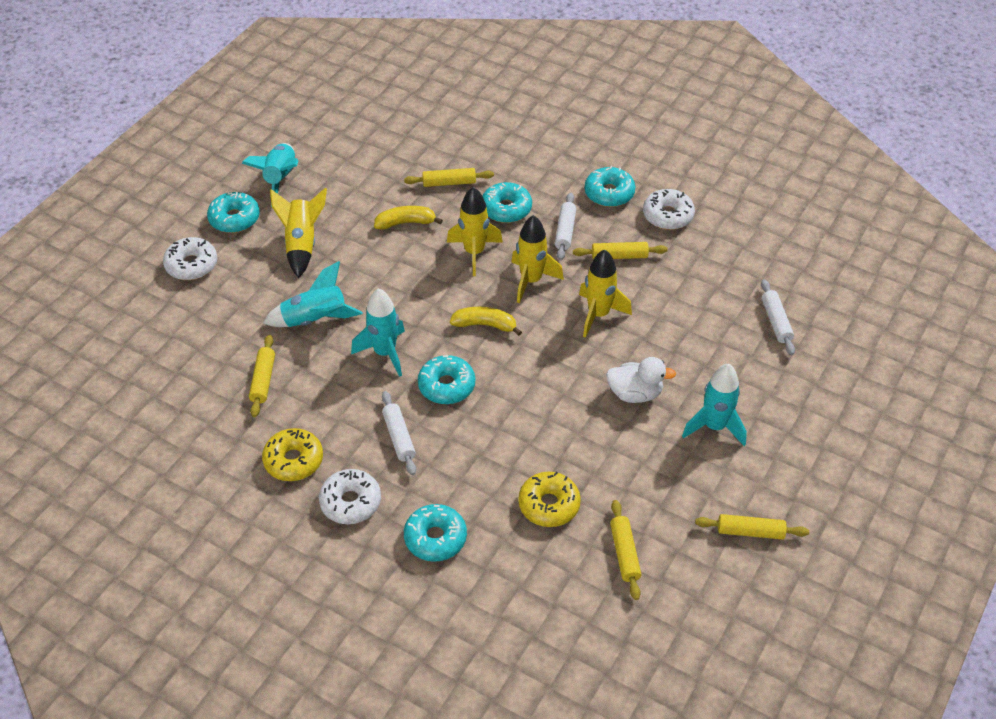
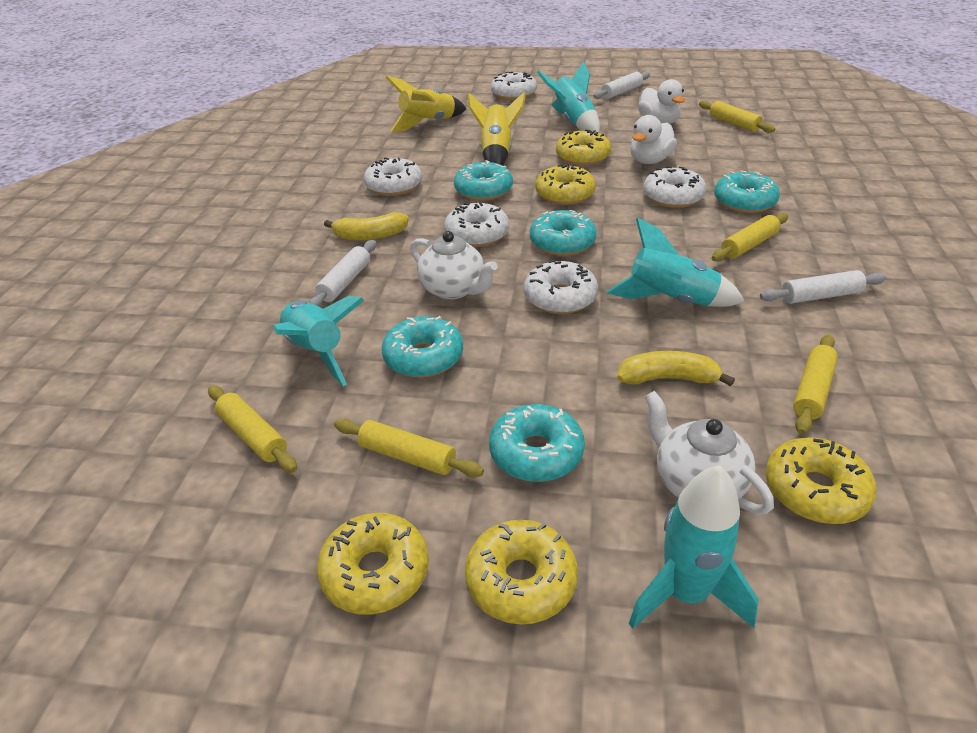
white donut: [163,237,217,280] [319,469,381,524] [643,189,695,230] = 3 -> [364,158,422,196] [444,202,509,247] [491,72,537,100] [524,260,598,314] [643,166,706,208] = 5
white duck: [606,357,676,403] = 1 -> [630,115,677,164] [638,79,685,124] = 2
white teapot: none = 0 -> [410,231,498,300] [645,391,774,514] = 2
yellow donut: [262,428,323,481] [518,472,581,527] = 2 -> [317,513,429,614] [465,520,578,624] [535,164,596,205] [556,130,611,166] [765,437,876,524] = 5
yellow rocket: [270,188,327,278] [447,187,503,276] [511,215,564,303] [579,249,632,338] = 4 -> [385,76,466,132] [468,92,526,166] = 2

